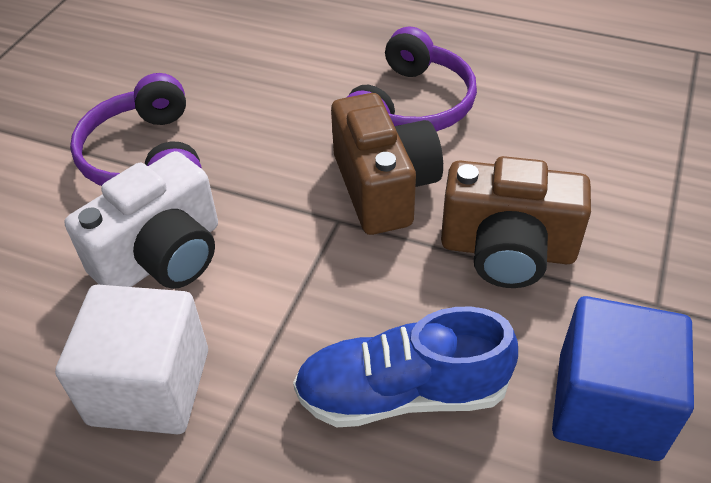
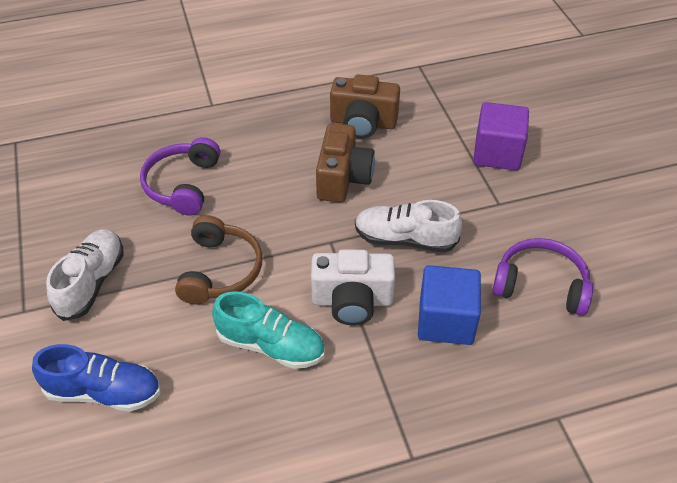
brown headphones: none = 0 -> [175,215,263,304] = 1
purple cube: none = 0 -> [473,102,529,170] = 1
turquoise shoe: none = 0 -> [212,292,325,369] = 1
white cube: [55,285,208,434] = 1 -> none = 0
white shoe: none = 0 -> [46,229,124,321] [355,200,462,253] = 2

